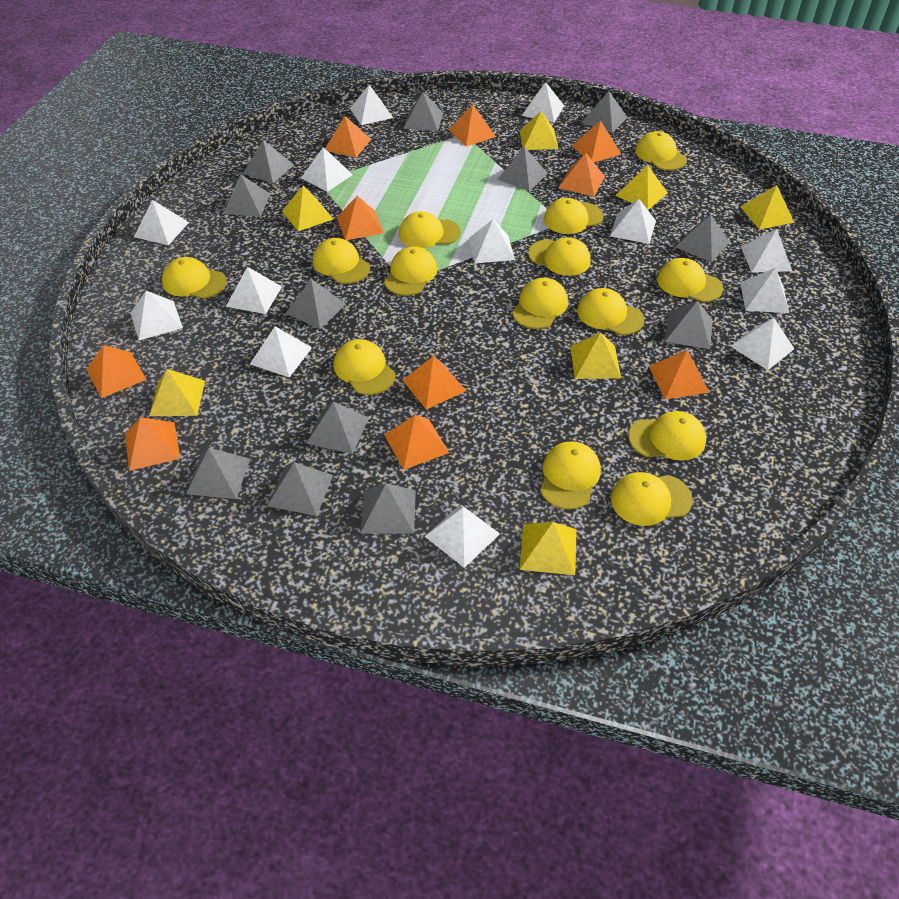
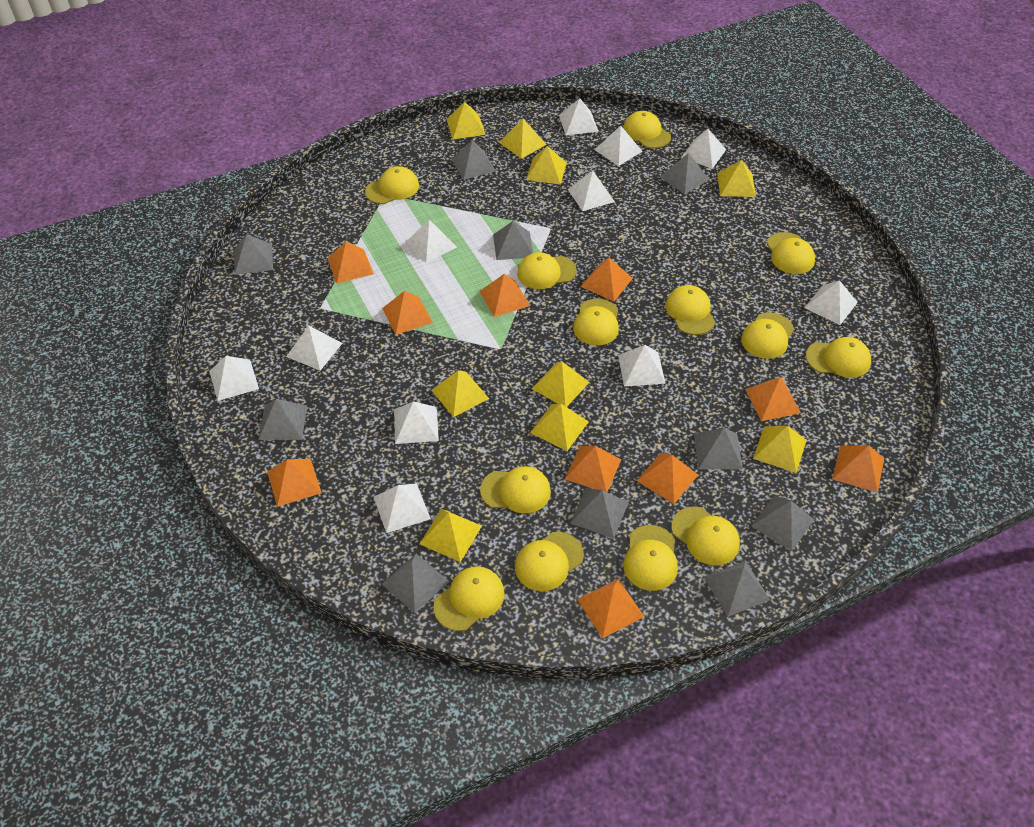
grey pyramid: [186,448,250,499] [223,174,270,217] [243,140,294,183] [267,462,333,516] [286,279,346,329] [306,401,369,454] [361,484,416,534] [404,92,443,131] [497,147,547,191] [581,91,627,133] [665,301,712,349] [675,215,729,262] = 12 -> [234,234,273,275] [258,399,307,440] [382,553,450,613] [452,140,496,180] [493,221,533,260] [570,488,629,538] [660,153,709,194] [694,428,743,469] [704,561,770,617] [751,496,814,551] = 10
white pyramid: [130,291,183,340] [134,200,189,245] [226,267,282,314] [250,326,312,377] [301,147,353,192] [350,85,393,125] [424,504,500,568] [469,219,515,263] [522,82,564,122] [610,199,656,244] [731,318,794,370] [740,268,789,313] [741,229,792,273] = 13 -> [209,356,259,401] [286,326,342,371] [374,483,431,533] [394,401,439,444] [406,220,457,263] [559,98,599,135] [568,171,615,211] [595,126,642,166] [618,345,666,386] [681,129,726,169] [805,280,858,325] = 11
yellow cap: [162,257,227,299] [313,238,370,284] [334,339,396,395] [384,246,437,296] [399,211,461,248] [512,278,568,329] [528,237,590,276] [540,441,601,510] [544,198,604,234] [577,288,644,335] [611,472,693,526] [628,411,706,461] [635,131,687,171] [657,258,723,302] = 14 -> [365,166,419,204] [434,566,505,631] [480,466,551,514] [515,532,584,591] [517,252,577,289] [573,299,619,346] [623,111,671,149] [623,525,678,591] [665,285,715,335] [671,506,740,566] [741,312,794,359] [767,232,815,274] [806,337,871,378] = 13
yellow pyramid: [149,369,205,416] [282,186,333,231] [520,111,558,150] [520,522,577,575] [570,333,621,379] [615,165,668,210] [741,185,794,229] = 7 -> [419,509,482,562] [432,370,489,417] [446,102,486,139] [499,119,547,159] [526,146,567,185] [530,403,589,451] [532,361,590,407] [717,160,756,197] [753,426,807,473] = 9

